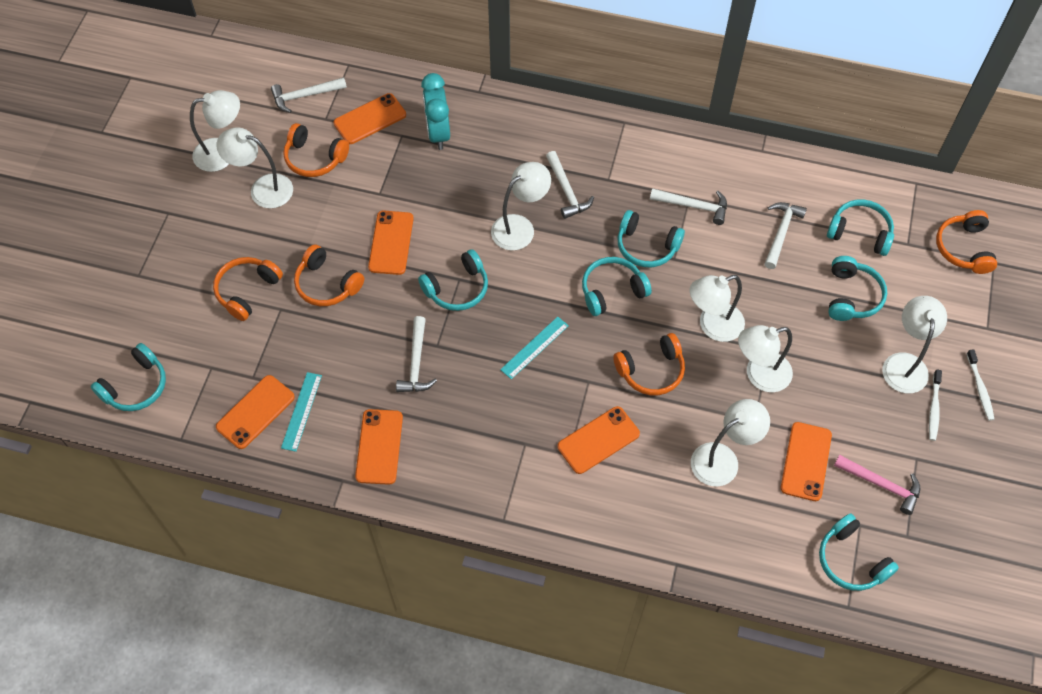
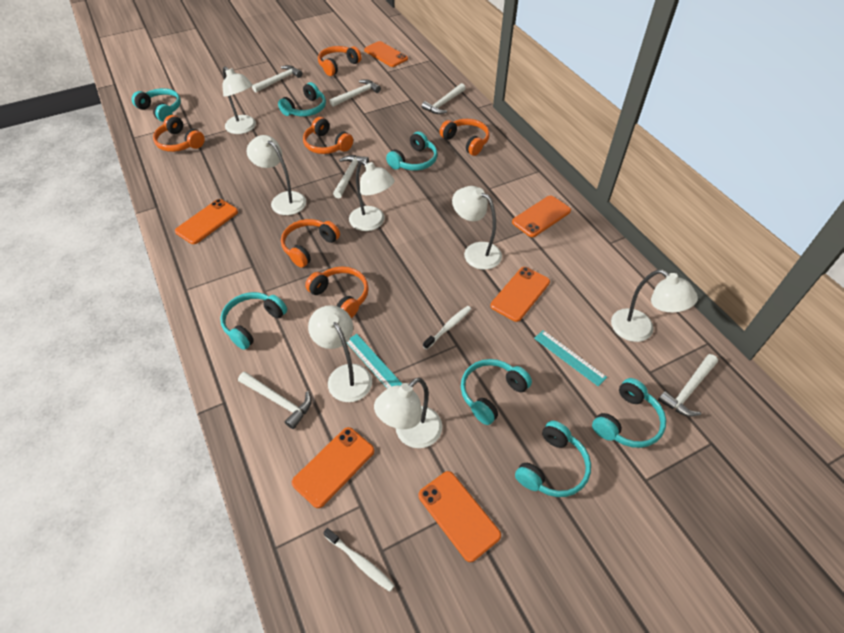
orange headphones: [213,257,283,321] [283,123,349,177] [294,245,364,306] [613,333,685,395] [936,210,997,274] = 5 -> [153,115,205,152] [281,219,340,268] [303,117,353,154] [305,266,369,318] [318,46,362,76] [439,119,490,156] = 6
pink hammer: [834,455,920,515] = 1 -> none = 0
turquoise clock: [421,73,450,150] = 1 -> none = 0
white hammer: [271,77,347,113] [396,316,437,392] [546,151,594,219] [650,188,727,225] [765,202,807,269] = 5 -> [238,371,311,429] [252,65,302,93] [330,79,381,107] [333,155,369,198] [421,83,466,114] [658,354,718,417] = 6

